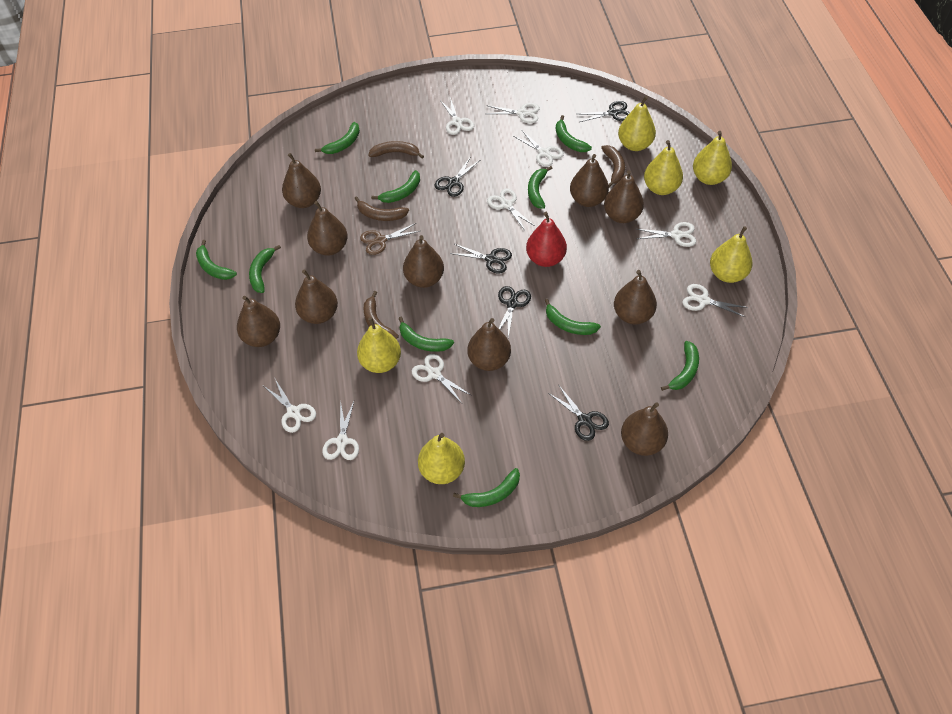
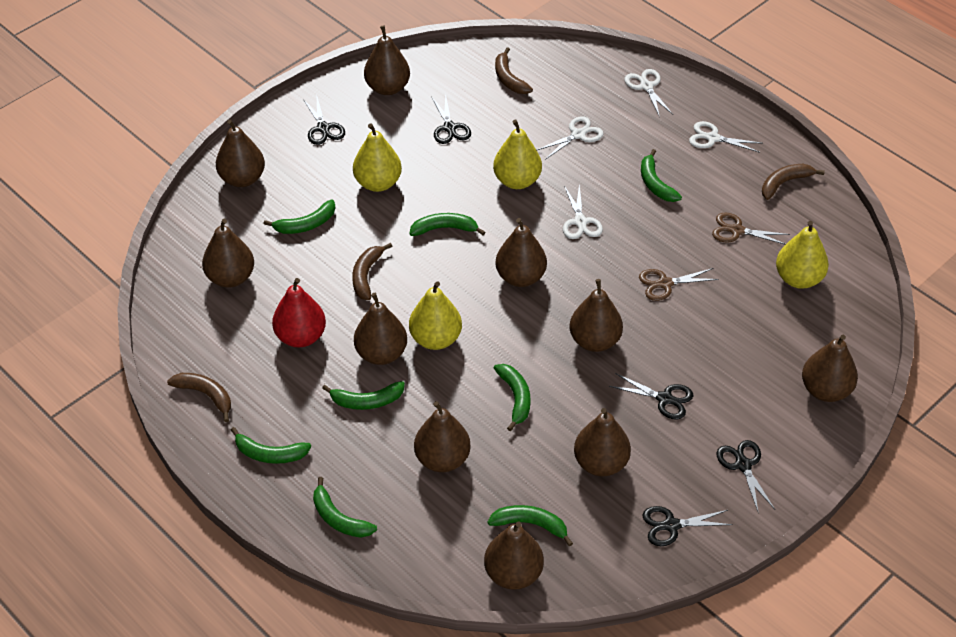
brown scissors: [360,223,420,255] = 1 -> [639,268,719,301] [712,213,790,245] = 2
green banana: [196,240,237,280] [249,245,281,293] [315,122,360,154] [371,170,420,203] [399,317,454,352] [453,468,520,507] [528,166,552,209] [545,299,601,335] [556,115,592,152] [661,341,699,391] = 10 -> [231,427,311,464] [264,199,335,234] [313,477,377,538] [322,381,405,410] [409,213,485,236] [488,505,573,547] [494,364,531,431] [641,149,682,202] = 8
white scissors: [264,379,316,433] [322,400,359,460] [412,354,471,403] [440,97,474,135] [486,103,540,123] [487,188,535,230] [513,131,564,166] [637,222,696,247] [682,284,748,317] = 9 -> [537,116,604,160] [563,184,603,239] [624,69,673,117] [689,121,761,153] = 4
yellow pear: [357,317,401,373] [418,433,465,484] [618,96,656,151] [644,140,683,195] [693,131,732,185] [710,226,753,283] = 6 -> [353,123,402,192] [409,281,462,350] [493,120,542,189] [776,221,829,289] = 4

